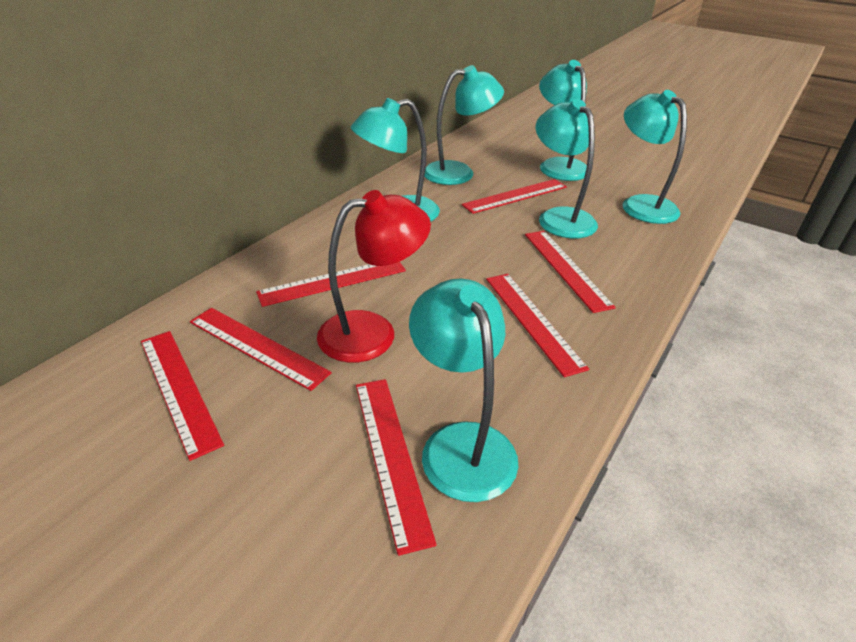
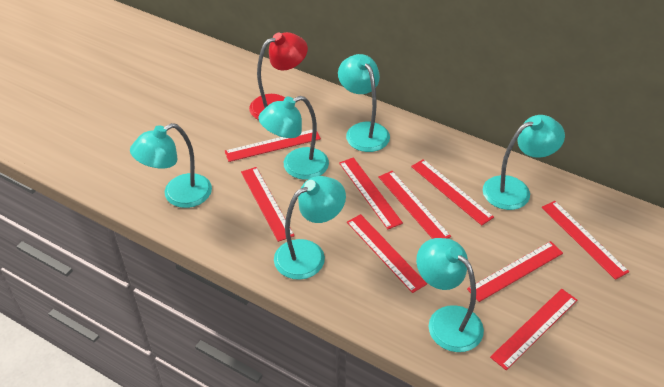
red ruler: [141,331,224,461] [190,308,332,391] [256,262,406,307] [356,379,437,556] [462,179,567,214] [486,274,589,377] [525,231,616,313] = 7 -> [225,129,321,162] [241,167,295,242] [339,157,403,229] [347,214,427,293] [378,171,451,239] [411,159,494,226] [467,241,563,302] [490,289,577,370] [541,201,629,280] = 9

